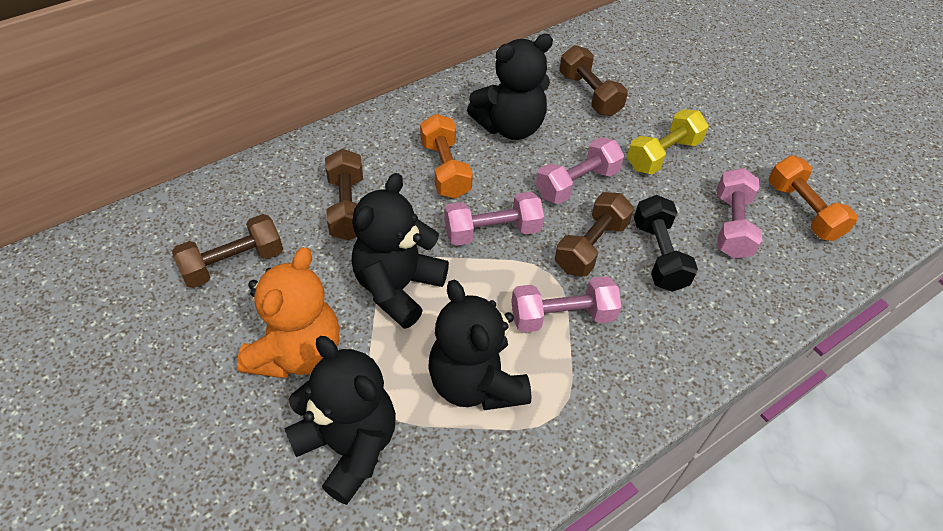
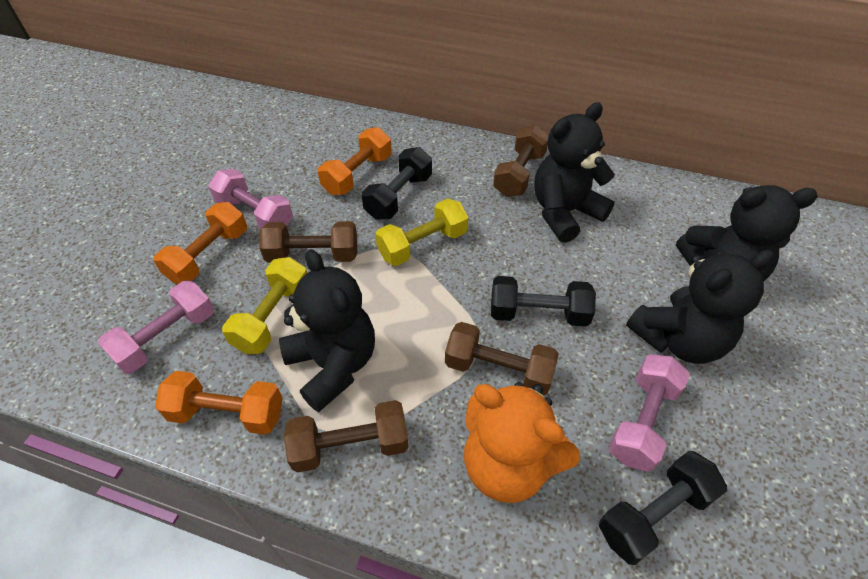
black dumbbell: [634,195,698,292] = 1 -> [362,147,432,220] [491,276,596,327] [599,451,727,565] = 3
orange dumbbell: [420,114,473,198] [769,155,858,241] = 2 -> [153,202,247,284] [155,371,283,435] [318,127,392,195] = 3
pink dumbbell: [445,192,544,246] [511,276,621,333] [536,137,624,204] [717,168,762,259] = 4 -> [98,281,214,374] [209,169,293,229] [609,354,690,472] = 3
yellow dumbbell: [627,109,709,174] = 1 -> [222,257,307,354] [375,198,468,266] = 2

